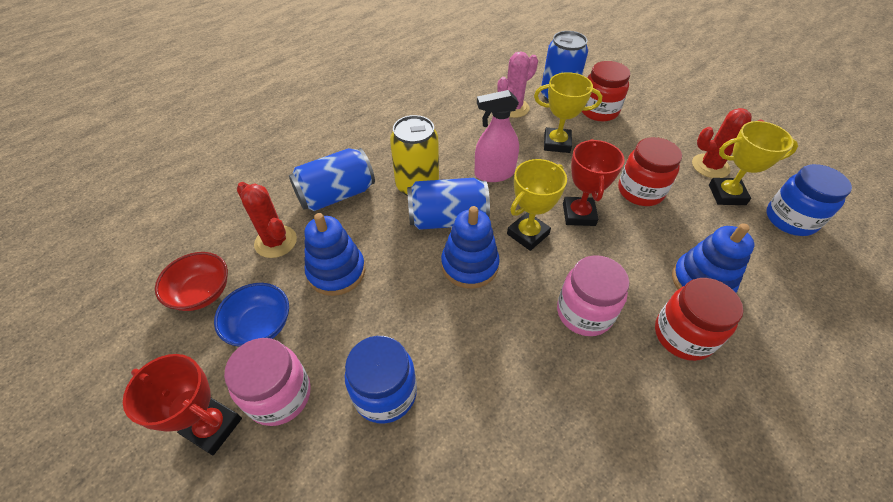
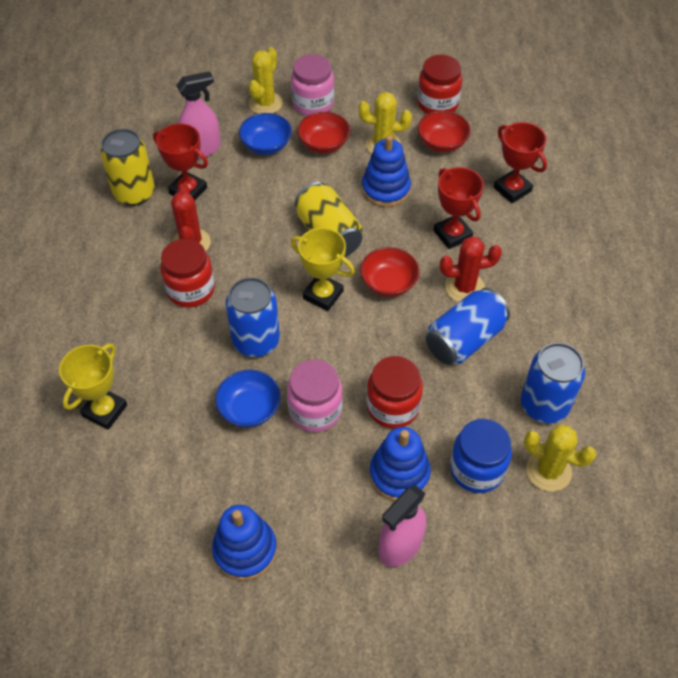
blue bowl: [214,283,289,347] = 1 -> [215,369,281,428] [239,113,292,155] = 2
blue jar: [345,336,417,424] [766,164,852,236] = 2 -> [450,419,512,493] = 1
pink cactus: [497,51,538,118] = 1 -> none = 0
pink spray bottle: [475,90,519,182] = 1 -> [176,71,221,158] [379,485,426,567] = 2
red bowl: [155,252,228,311] = 1 -> [297,112,350,153] [360,247,420,297] [418,111,471,152] = 3
red trophy: [123,354,242,455] [563,139,625,226] = 2 -> [153,124,208,200] [433,167,484,249] [494,122,547,203] = 3
yellow cactus: none = 0 -> [249,47,283,114] [358,92,412,154] [524,425,597,492] = 3
yellow can: [390,115,439,196] = 1 -> [100,129,155,206] [295,182,363,257] = 2
yellow trophy: [507,159,567,251] [534,72,602,153] [709,121,798,205] = 3 -> [59,343,127,430] [291,228,355,311] = 2

